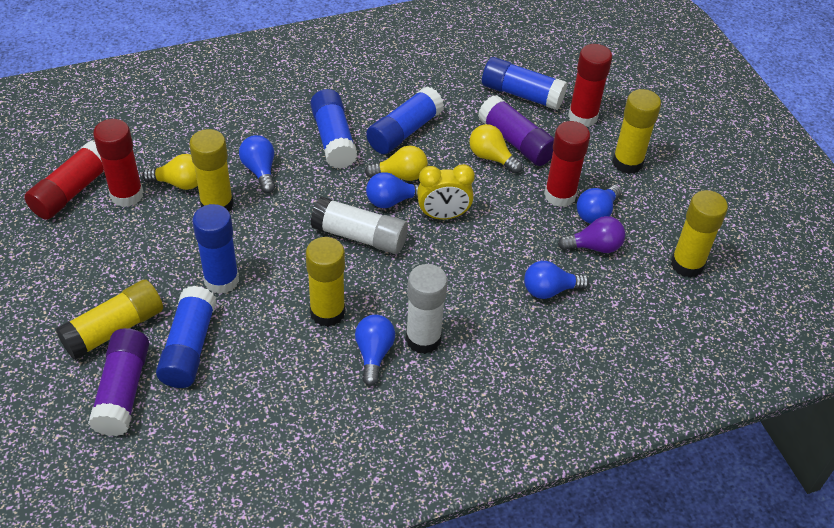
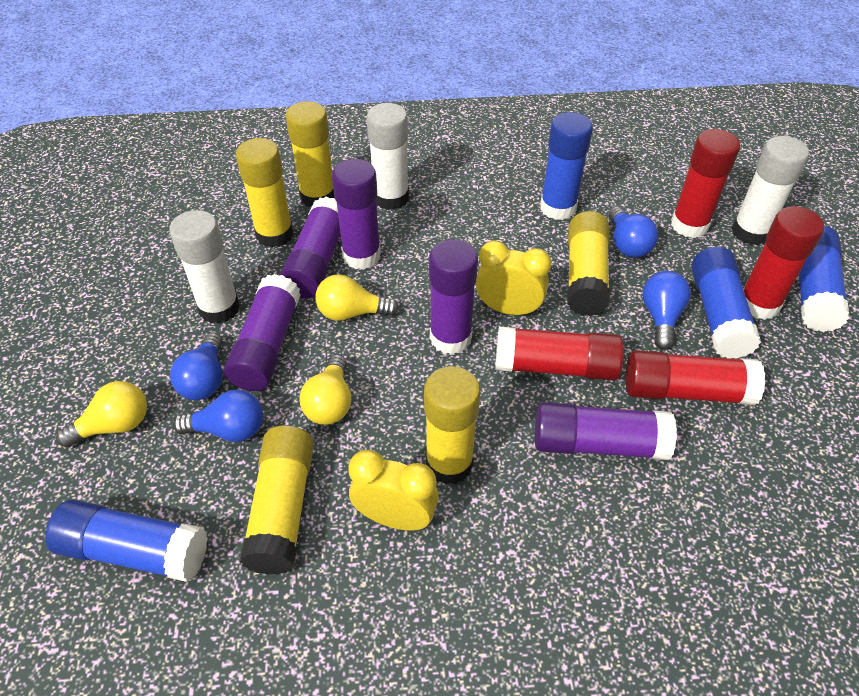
blue glue stick: [156,286,216,388] [193,204,239,294] [310,89,358,169] [366,86,444,154] [482,57,567,110] = 5 -> [45,500,208,582] [540,112,593,220] [692,247,761,359] [799,226,850,332] = 4
blue light bulb: [239,135,275,193] [355,315,395,386] [366,172,419,208] [524,261,589,299] [577,185,622,224] = 5 -> [170,332,222,400] [173,389,263,442] [609,206,658,258] [642,271,691,350] = 4
purple glue stick: [88,328,149,436] [478,95,554,166] = 2 -> [224,274,301,391] [280,197,341,299] [332,159,381,270] [429,239,478,354] [535,402,677,460] = 5
purple light bulb: [558,216,625,253] = 1 -> none = 0
white glue stick: [311,196,408,254] [406,264,448,354] = 2 -> [169,210,240,324] [366,103,409,210] [732,136,809,245] = 3
yellow clock: [417,164,475,220] = 1 -> [348,450,439,531] [476,240,551,316] = 2

